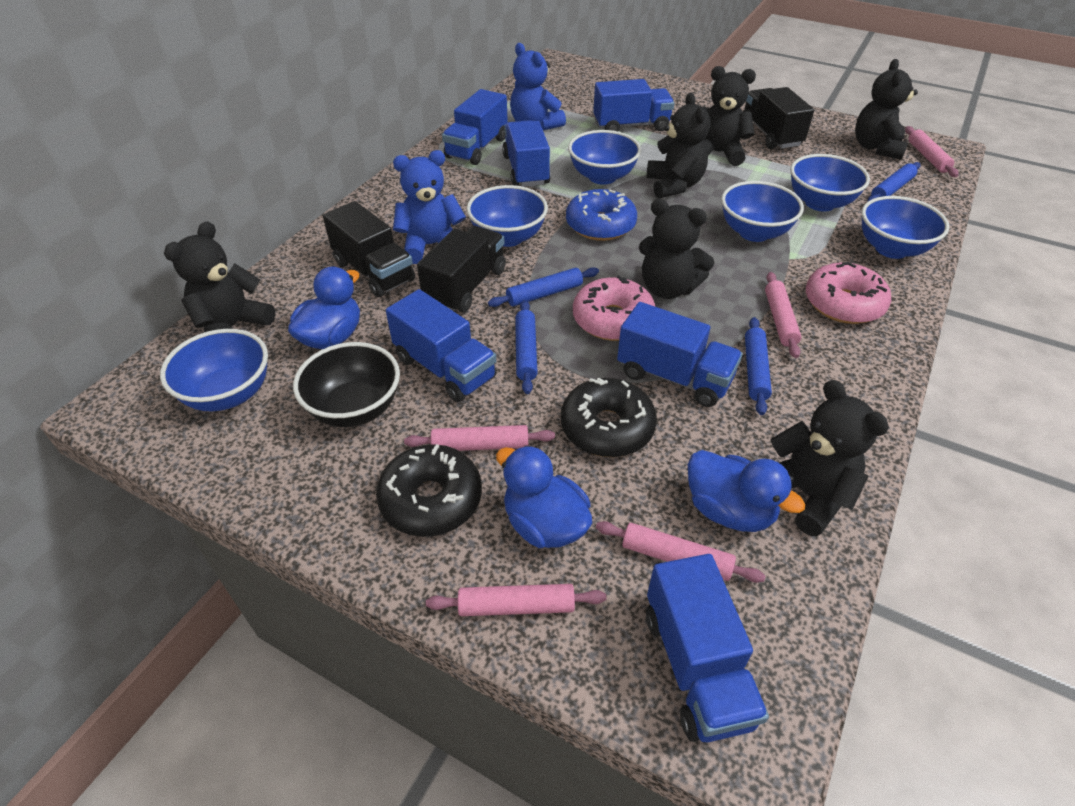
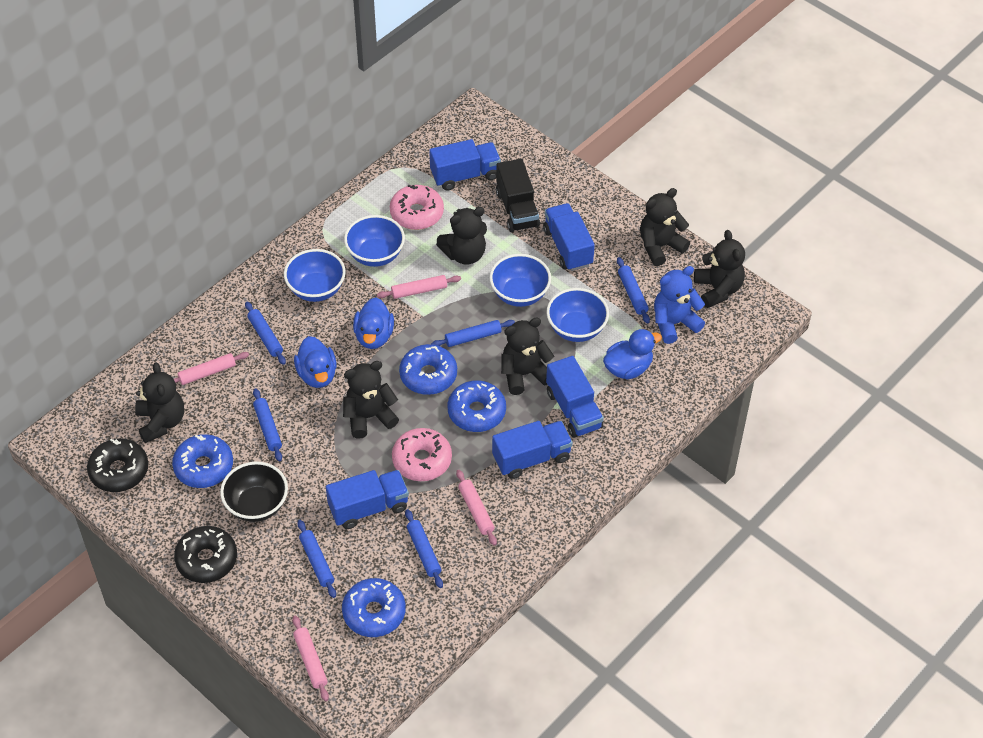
black truck: [323,201,415,297] [417,226,506,312] [743,87,814,149] = 3 -> [496,159,540,232] = 1
blue bowl: [160,329,268,411] [467,185,548,247] [568,130,641,185] [721,181,804,242] [790,154,870,212] [861,196,949,259] = 6 -> [284,249,346,302] [344,215,405,267] [489,254,551,307] [546,288,609,342] = 4
blue donut: [566,189,637,241] = 1 -> [172,434,233,488] [342,578,406,637] [399,344,457,395] [447,380,506,432] = 4
blue rolling pin: [488,267,599,307] [515,300,538,394] [745,317,772,415] [867,162,920,202] = 4 -> [245,302,286,365] [253,388,282,461] [297,520,336,598] [405,509,443,588] [431,320,515,347] [617,257,650,324] = 6
blue teddy bear: [393,150,466,264] [510,43,566,131] = 2 -> [654,266,705,344] = 1
blue truck: [386,289,496,402] [442,89,508,165] [502,120,551,187] [593,79,674,131] [617,302,743,407] [646,554,769,742] = 6 -> [326,470,409,529] [429,139,501,191] [492,421,573,479] [543,203,595,271] [546,356,604,438] = 5
pink rolling pin: [404,425,555,451] [426,584,606,616] [596,521,765,583] [765,272,801,358] [905,126,959,177] = 5 -> [174,352,249,385] [292,616,329,701] [377,275,461,299] [456,470,497,546] = 4

